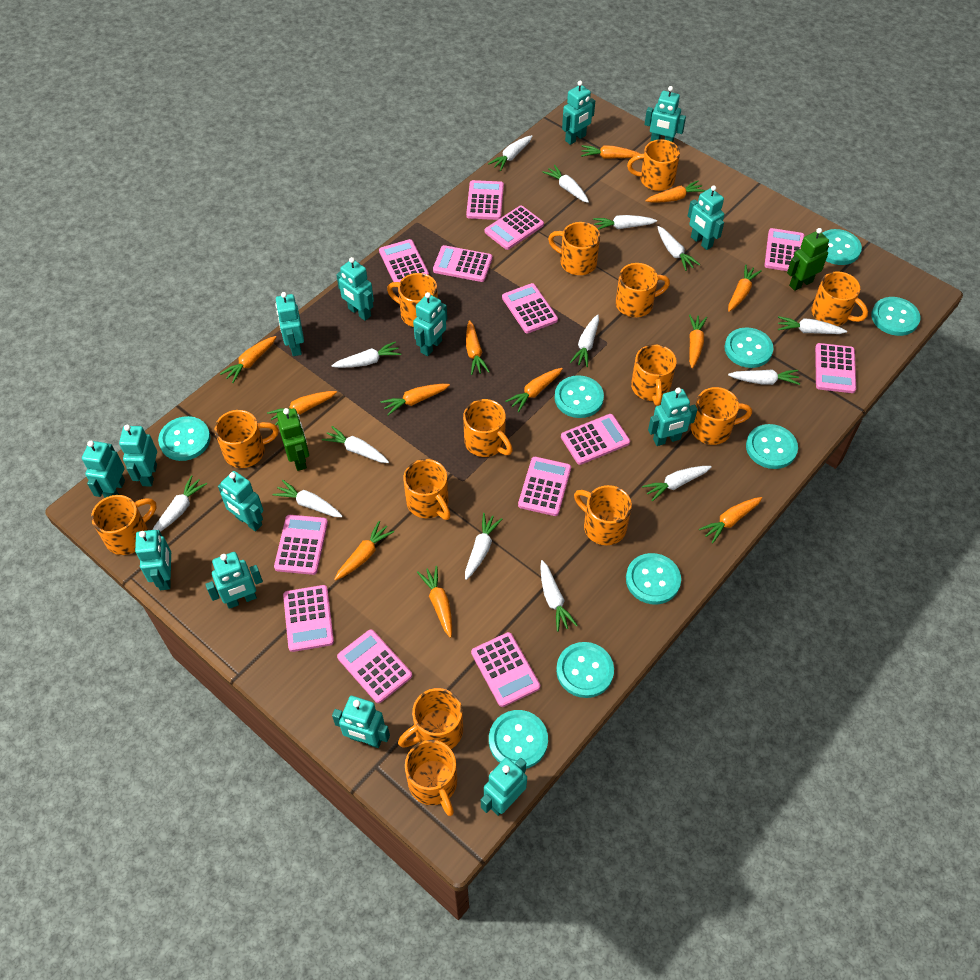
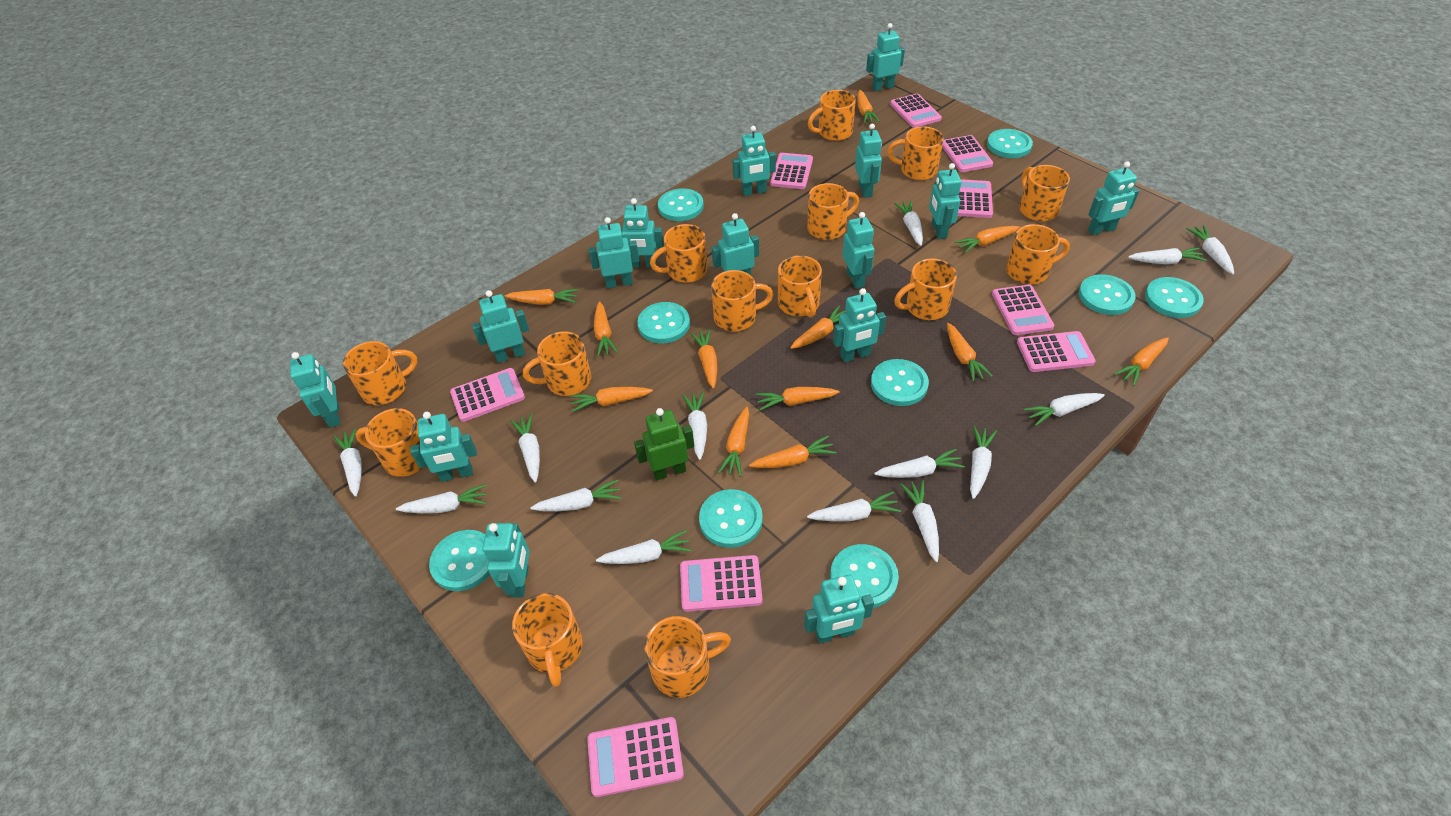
green robot: [277,408,309,471] [787,228,829,291] = 2 -> [634,408,694,481] = 1
pink calculator: [274,515,328,575] [283,585,334,652] [337,629,412,703] [379,239,429,282] [433,245,492,282] [466,180,504,220] [471,632,540,707] [485,206,544,250] [502,283,558,333] [518,457,571,516] [561,414,630,465] [764,228,805,271] [815,343,856,393] = 13 -> [450,368,525,422] [587,717,684,797] [680,555,763,612] [770,153,813,189] [890,94,942,128] [942,135,993,172] [957,179,993,218] [992,285,1054,335] [1017,331,1096,372] = 9
turquoise robot: [82,441,125,498] [119,425,157,486] [135,530,171,590] [205,552,263,609] [218,471,263,531] [275,292,304,356] [332,696,390,748] [336,257,374,321] [413,292,447,356] [481,758,527,816] [562,81,595,145] [645,86,686,142] [648,387,698,446] [688,185,724,250] = 14 -> [290,352,340,428] [410,412,477,482] [472,290,529,363] [483,523,530,598] [588,217,639,288] [621,198,664,268] [712,213,759,275] [732,126,776,196] [804,575,874,643] [833,288,886,362] [842,212,874,289] [855,124,882,198] [866,23,905,91] [929,163,961,239] [1088,161,1139,235] = 15

